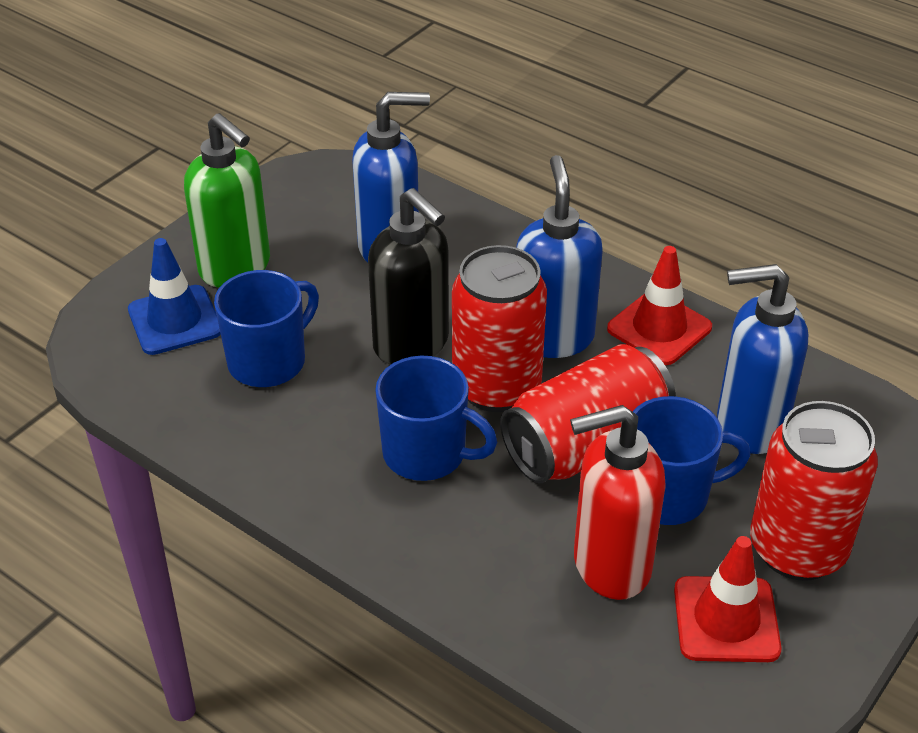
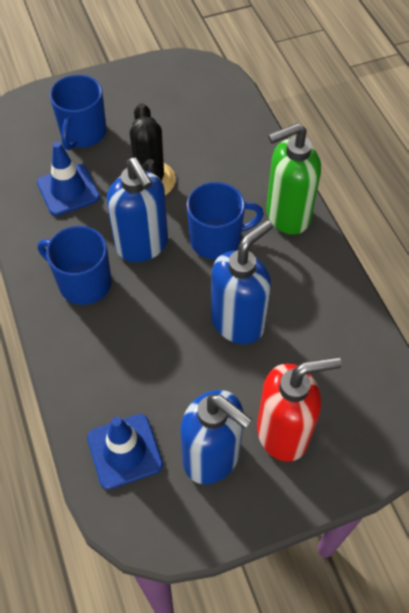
black cactus: none = 0 -> [129,103,176,195] = 1
black soap dispenser: [368,188,449,365] = 1 -> none = 0
blue traffic cone: [128,238,221,355] = 1 -> [37,142,100,216] [87,414,163,490] = 2
red can: [452,245,547,412] [500,344,676,484] [750,401,878,581] = 3 -> none = 0
red traffic cone: [607,246,712,365] [674,536,782,662] = 2 -> none = 0

